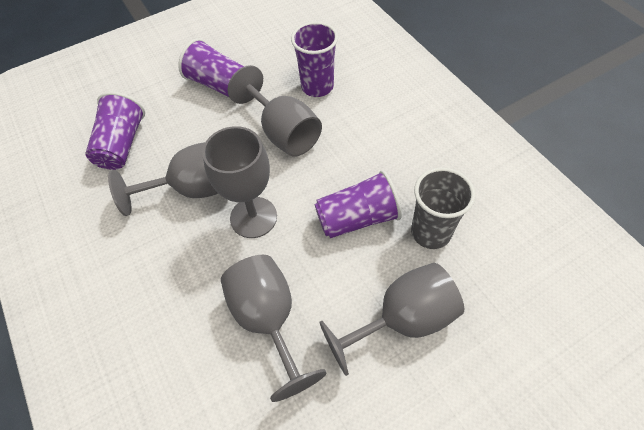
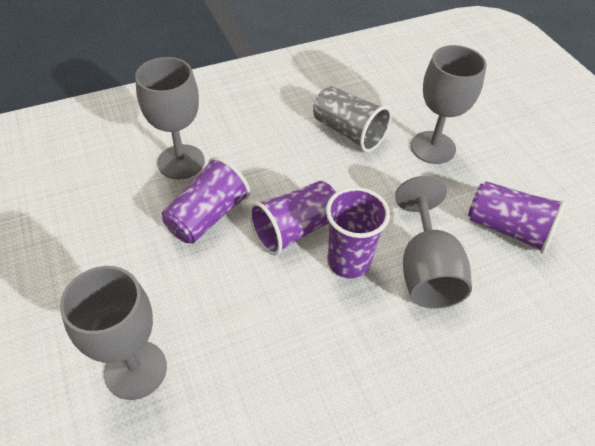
grey goblet: [108,142,218,216] [202,126,277,238] [221,255,326,402] [228,65,322,157] [319,263,464,376] = 5 -> [60,266,167,400] [135,57,205,179] [395,176,472,309] [411,45,487,164] = 4

